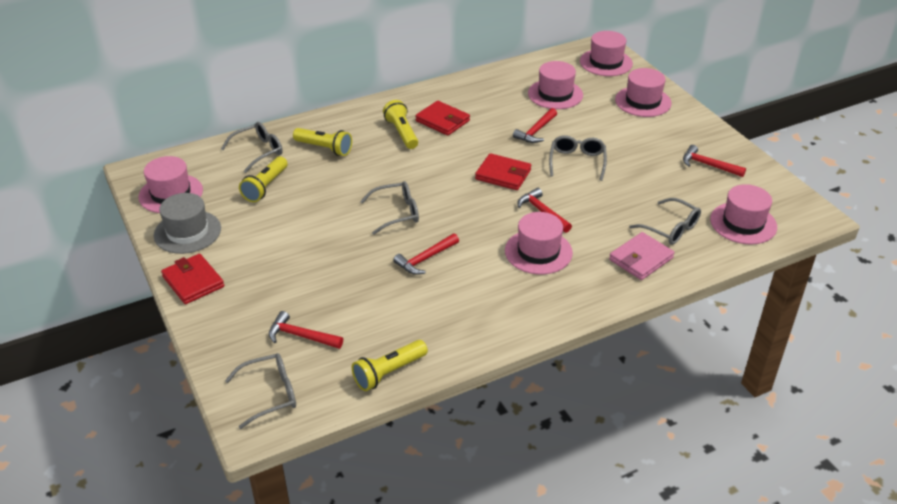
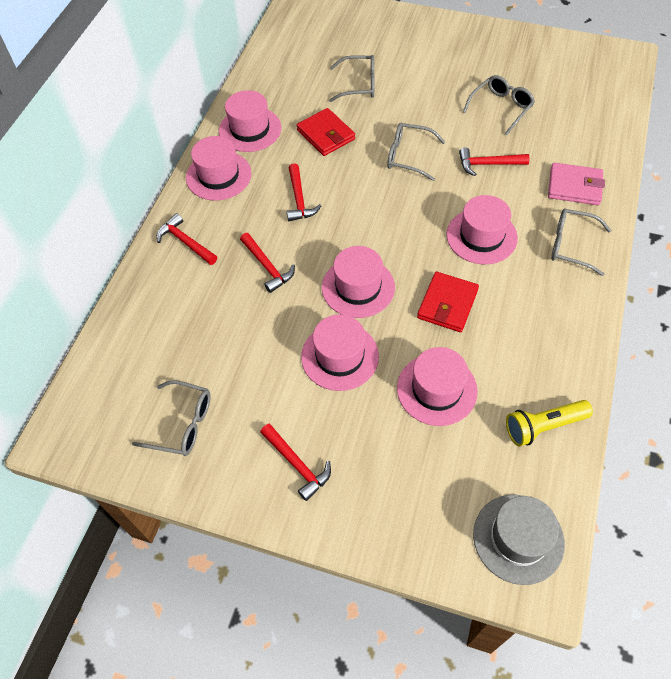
red wallet: [161,254,224,304] [415,101,470,136] [475,153,531,190] = 3 -> [297,108,355,156] [417,272,479,332] = 2
yellow flashlight: [239,156,288,202] [293,128,352,156] [352,340,428,391] [383,100,418,149] = 4 -> [506,400,593,447] = 1

